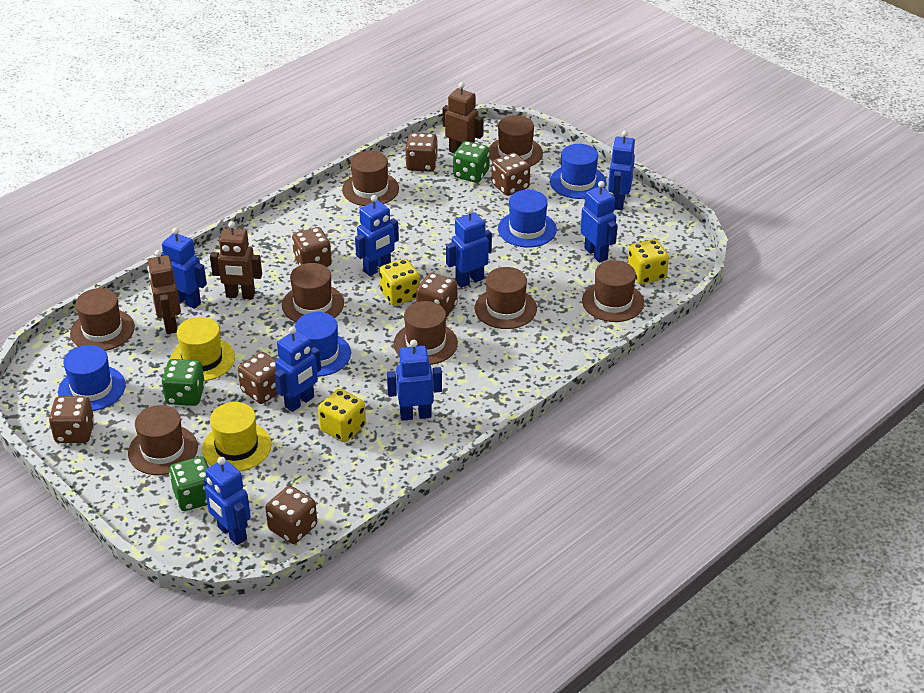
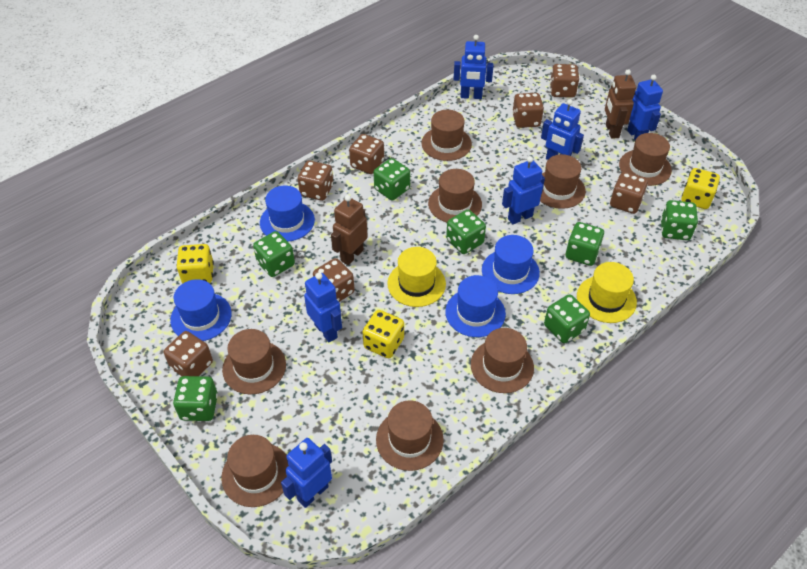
blue robot: [161,228,207,309] [203,457,251,545] [275,326,321,412] [355,195,399,276] [387,340,442,421] [446,207,492,288] [581,181,618,263] [608,130,635,210] = 8 -> [281,438,332,508] [304,272,342,342] [453,35,494,99] [502,156,545,224] [541,99,584,160] [627,75,663,140] = 6
brown robot: [147,250,181,334] [210,221,262,299] [442,82,483,153] = 3 -> [331,195,368,265] [605,69,636,139] = 2
green dice: [162,359,205,406] [169,457,209,511] [453,141,490,183] = 3 -> [173,376,218,421] [253,231,295,277] [374,158,410,200] [446,210,486,254] [544,294,590,343] [566,222,604,266] [661,200,698,240] = 7

